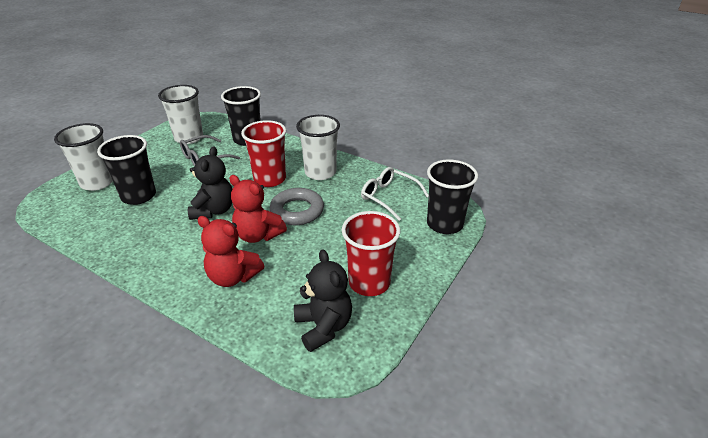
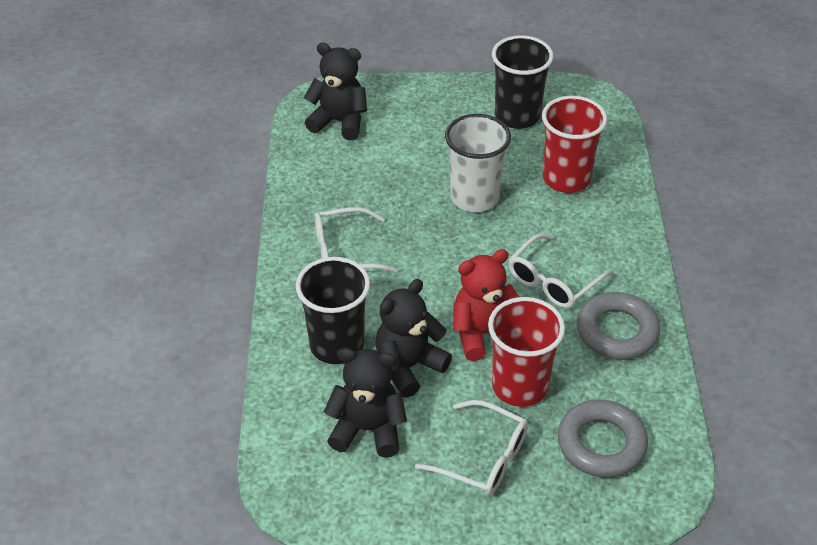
black cup: [97,135,156,205] [221,86,261,146] [427,159,478,234] = 3 -> [296,257,370,364] [492,35,554,129] = 2
black teddy bear: [188,146,232,220] [294,249,352,352] = 2 -> [304,43,367,140] [324,348,407,458] [375,279,452,397] = 3
grey glasses: [180,135,240,166] = 1 -> none = 0
grey ring: [270,188,324,225] = 1 -> [558,400,648,477] [577,292,660,360] = 2
red teddy bear: [197,216,264,287] [229,175,287,243] = 2 -> [454,249,519,361] = 1
white cup: [54,123,113,191] [158,85,203,144] [296,115,340,180] = 3 -> [445,114,511,212] = 1
white glasses: [361,167,429,221] = 1 -> [315,207,398,273] [415,400,528,495] [508,233,613,308] = 3

